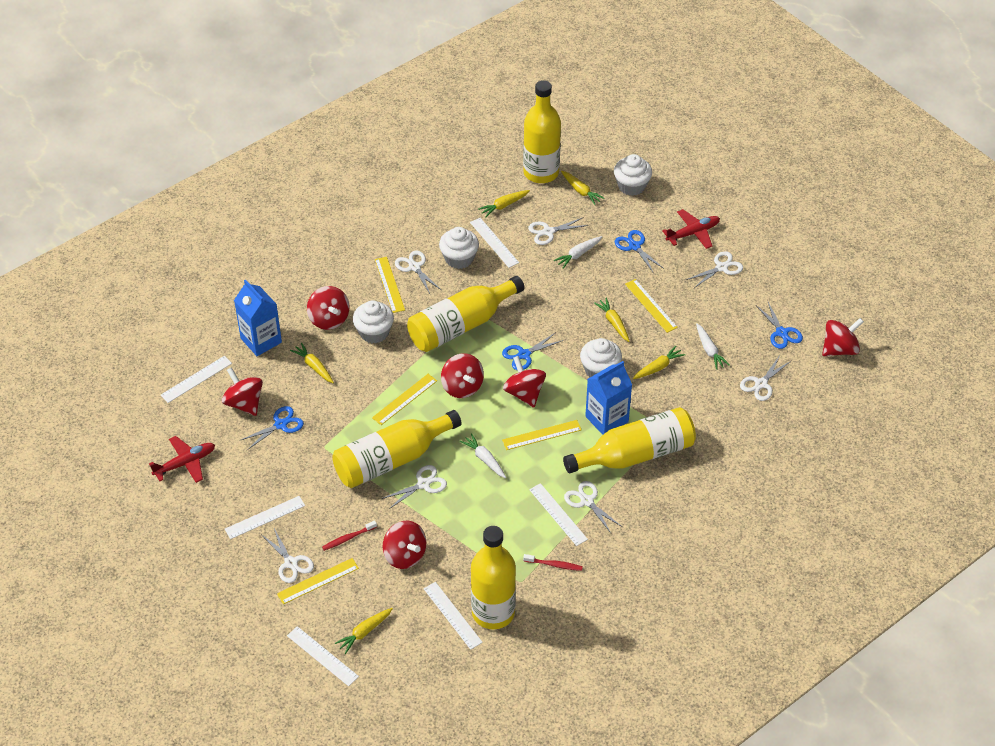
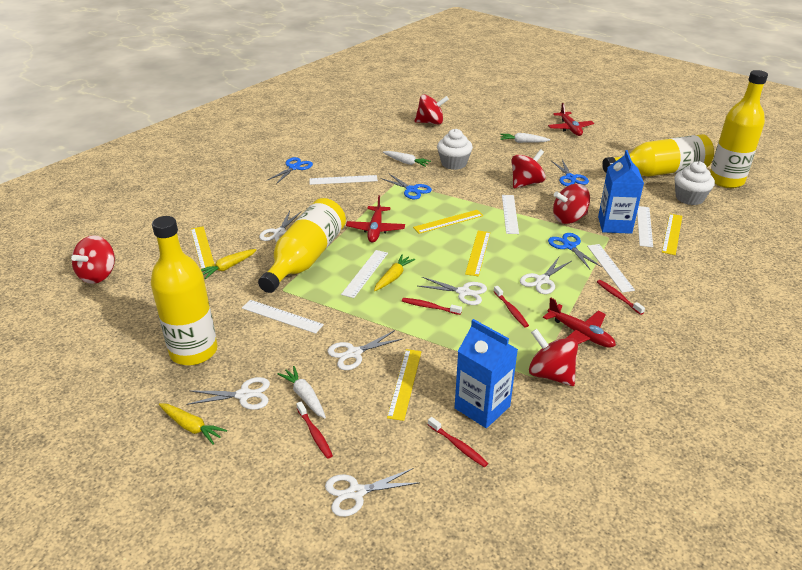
red plane: [149,436,215,483] [662,209,720,249] = 2 -> [346,195,405,243] [543,298,616,348] [548,103,594,136] = 3
red spinning top: [222,367,263,416] [307,286,349,330] [383,521,426,569] [441,353,484,398] [503,356,546,408] [822,318,864,356] = 6 -> [71,235,115,284] [414,94,449,124] [511,149,545,188] [529,329,578,386] [553,184,590,224] = 5
red toothbrush: [322,521,377,551] [523,554,583,571] = 2 -> [296,402,333,459] [402,298,462,315] [428,417,488,467] [493,286,529,328] [597,280,645,315] = 5
white cupcake: [353,301,394,344] [439,227,479,269] [580,338,622,378] [614,154,652,196] = 4 -> [437,129,473,170] [674,161,715,205] = 2
white scissors: [262,529,314,583] [381,465,447,509] [395,251,441,294] [528,217,589,245] [564,481,622,533] [686,251,743,288] [740,355,791,401] = 7 -> [186,377,270,410] [259,211,302,242] [325,468,420,517] [328,330,402,370] [418,277,487,305] [520,257,571,294] = 6
yellow bottle: [332,410,462,488] [407,276,525,352] [471,526,516,629] [523,80,561,183] [563,407,696,473] = 5 -> [151,216,217,365] [258,198,346,293] [602,134,714,177] [710,70,768,188] = 4
yellow carrot: [290,343,334,383] [335,608,393,654] [478,190,530,217] [561,171,605,205] [594,298,630,342] [633,346,685,379] = 6 -> [159,403,227,444] [201,249,257,279] [374,255,415,291] = 3

